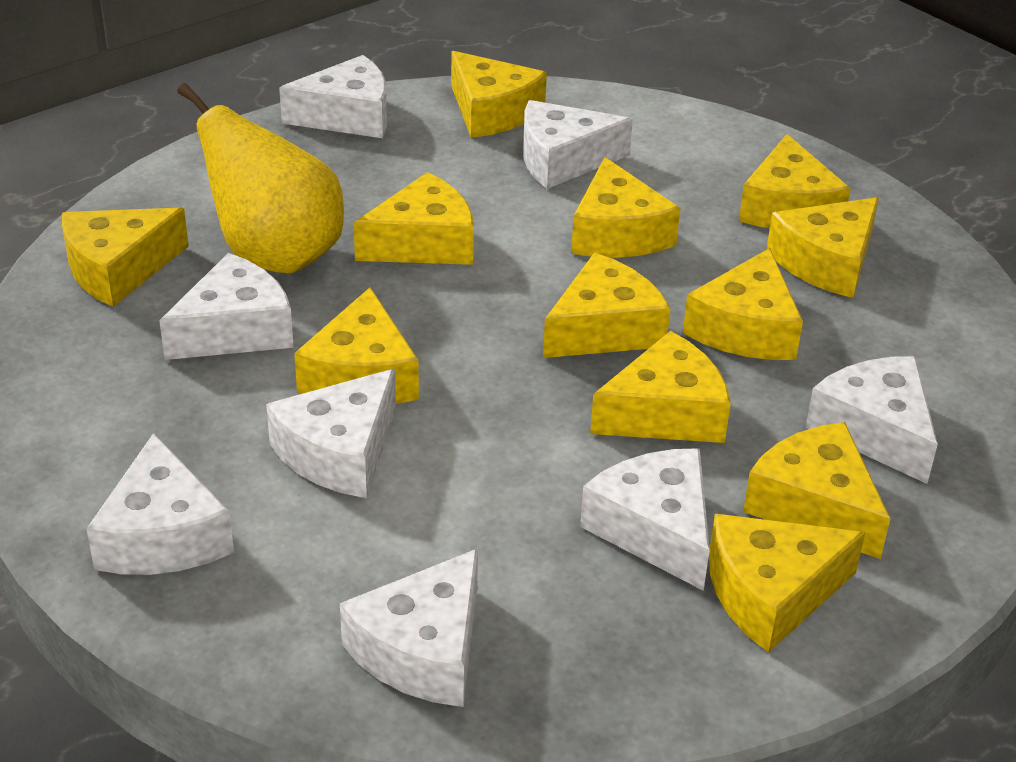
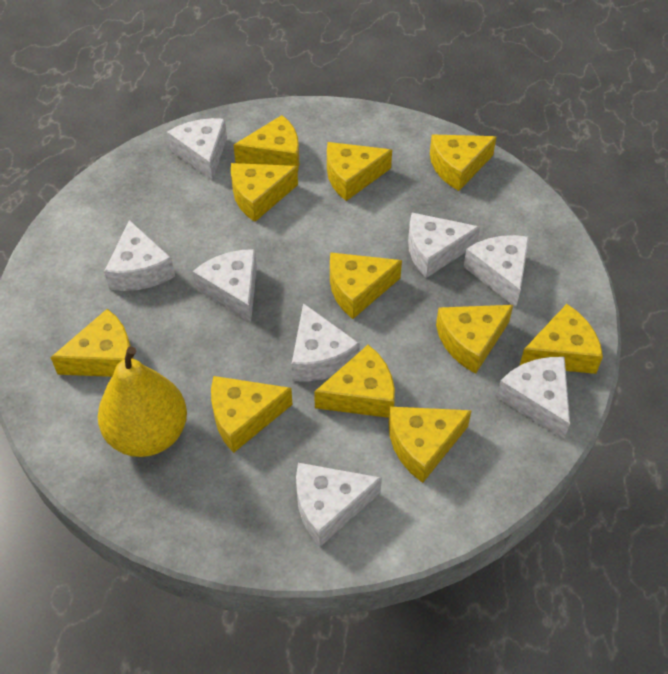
yellow cheese: [62,208,189,307] [294,287,419,404] [354,172,474,265] [451,51,547,138] [543,253,670,358] [571,157,680,258] [590,331,731,443] [683,248,803,360] [709,514,865,653] [739,134,851,228] [743,422,890,559] [766,197,879,298] = 12 -> [50,309,134,377] [211,376,292,453] [231,163,298,222] [233,115,299,171] [314,344,395,418] [327,142,392,201] [330,252,402,319] [388,407,472,483] [430,135,497,191] [436,305,513,374] [519,304,603,374] = 11

